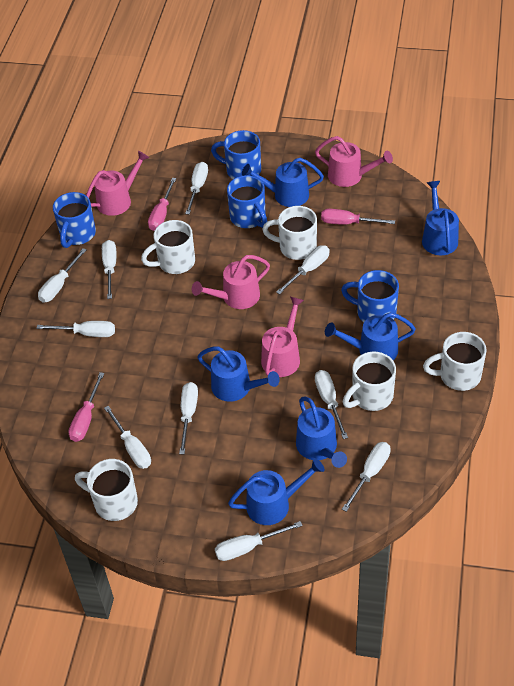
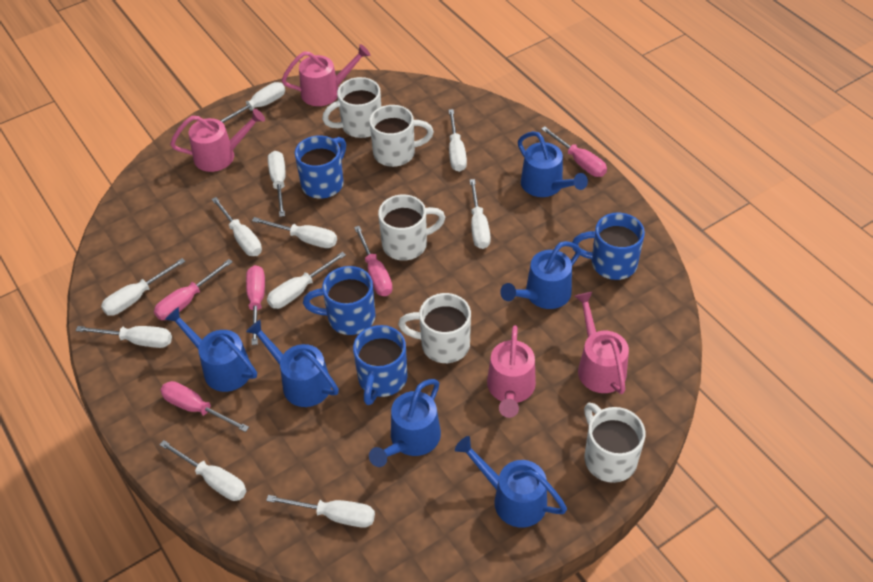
pink screwdriver: [69,372,104,442] [148,178,176,231] [321,209,395,225] = 3 -> [154,259,233,320] [160,381,249,432] [246,265,265,345] [354,226,393,296] [541,126,607,177] = 5
white screwdriver: [36,321,115,337] [38,248,86,303] [102,240,116,299] [104,406,151,469] [179,382,198,454] [185,162,208,215] [215,521,303,561] [276,245,329,295] [315,370,348,439] [342,442,391,512] = 10 -> [75,326,172,348] [101,258,186,316] [159,440,246,501] [211,197,262,256] [221,82,285,123] [252,217,337,248] [266,495,375,528] [267,252,346,309] [268,151,286,217] [448,109,467,172] [470,179,491,249] = 11

